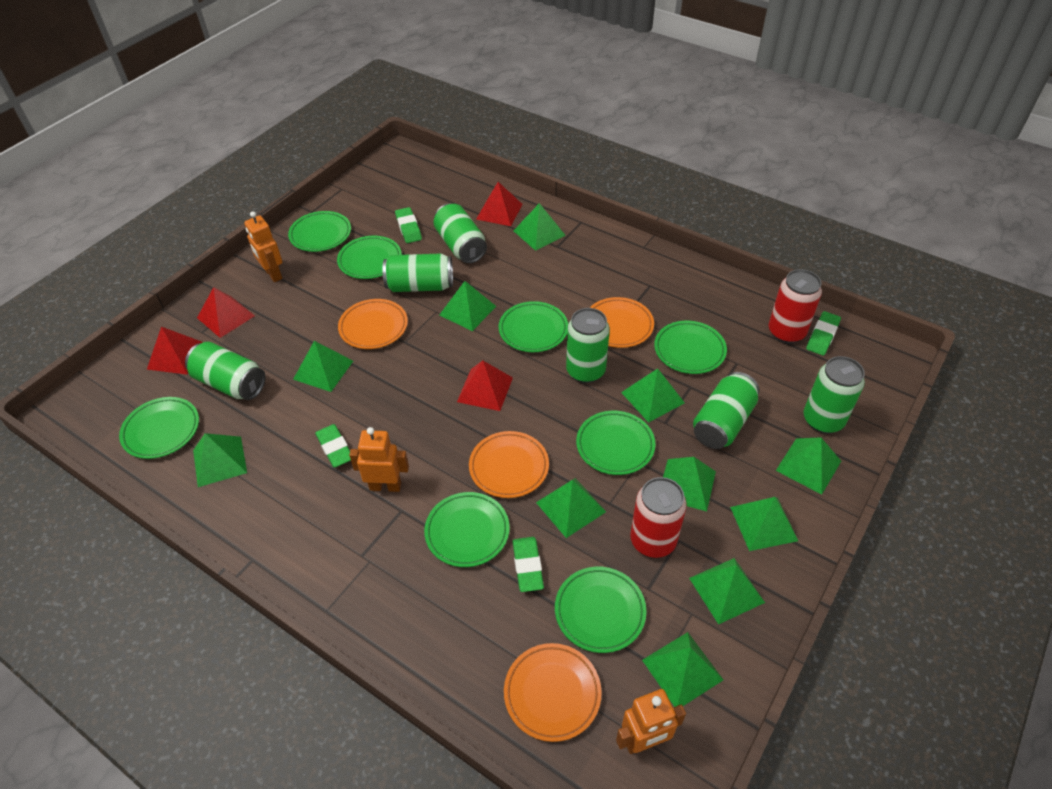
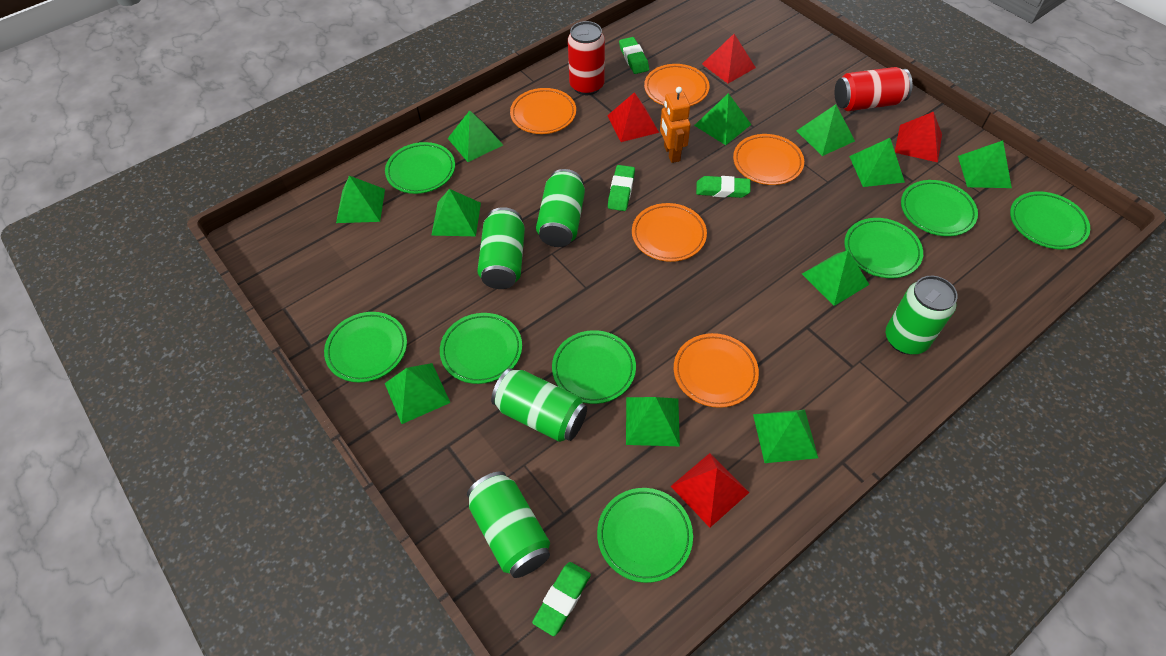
green can: [185,342,265,400] [383,254,453,292] [433,203,487,263] [566,308,610,383] [693,372,760,449] [804,356,865,434] = 6 -> [467,471,550,578] [477,207,525,289] [491,368,587,442] [536,169,585,247] [886,276,958,355] = 5
orange plate: [338,299,408,349] [469,431,549,498] [504,643,602,742] [590,297,654,348] = 4 -> [510,88,576,134] [632,203,707,262] [644,64,709,106] [674,333,759,408] [733,134,804,185] = 5
orange robot: [244,211,282,282] [349,427,409,492] [616,689,686,754] = 3 -> [660,87,690,163] = 1

